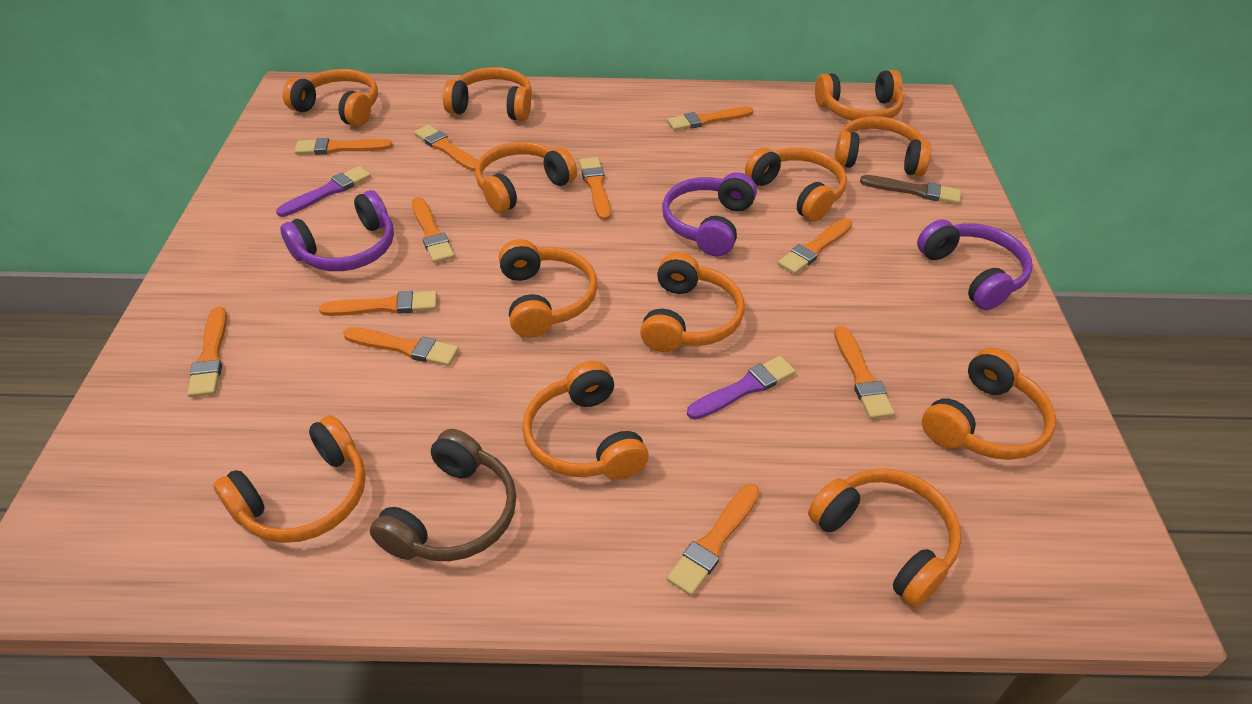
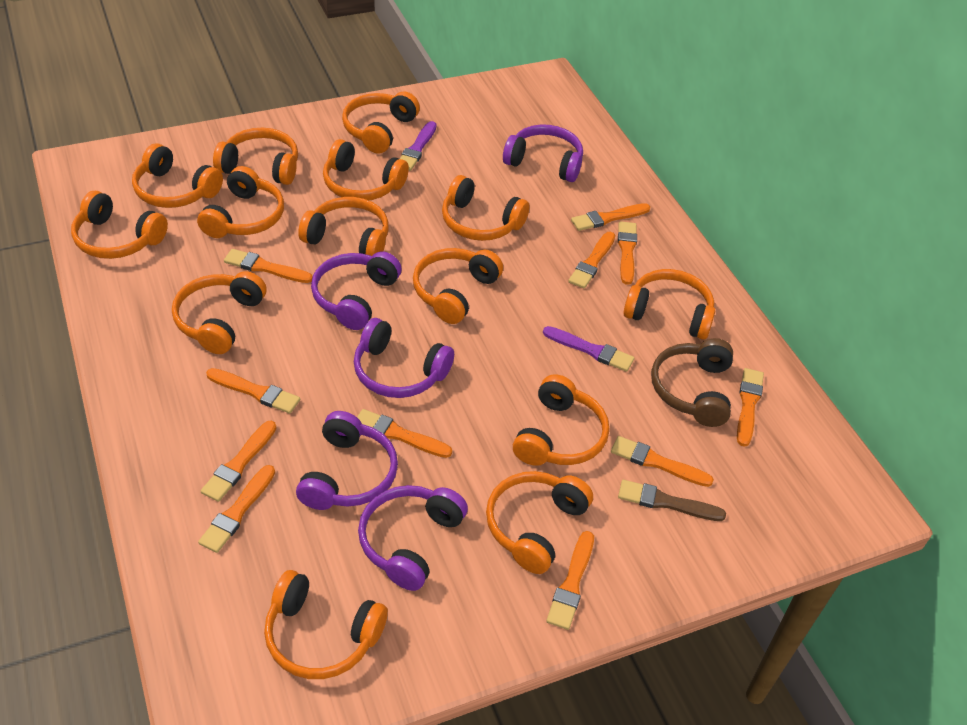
orange headphones: [213,415,366,543] [283,69,378,127] [443,67,532,121] [475,142,577,213] [499,239,598,338] [522,361,649,480] [640,252,744,352] [745,148,847,222] [808,469,961,607] [815,70,904,121] [834,116,931,176] [922,348,1056,460] = 12 -> [71,191,168,259] [132,143,223,208] [172,271,267,354] [197,166,284,238] [213,128,298,185] [264,570,388,679] [298,197,389,256] [323,139,409,200] [342,91,420,154] [413,248,503,324] [442,175,530,241] [486,471,593,574] [513,374,609,466] [623,269,715,340] = 14
purple headphones: [280,190,394,271] [662,172,757,257] [917,219,1033,310] = 3 -> [296,411,398,510] [311,251,402,330] [354,318,454,398] [358,485,468,591] [503,125,583,182] = 5

